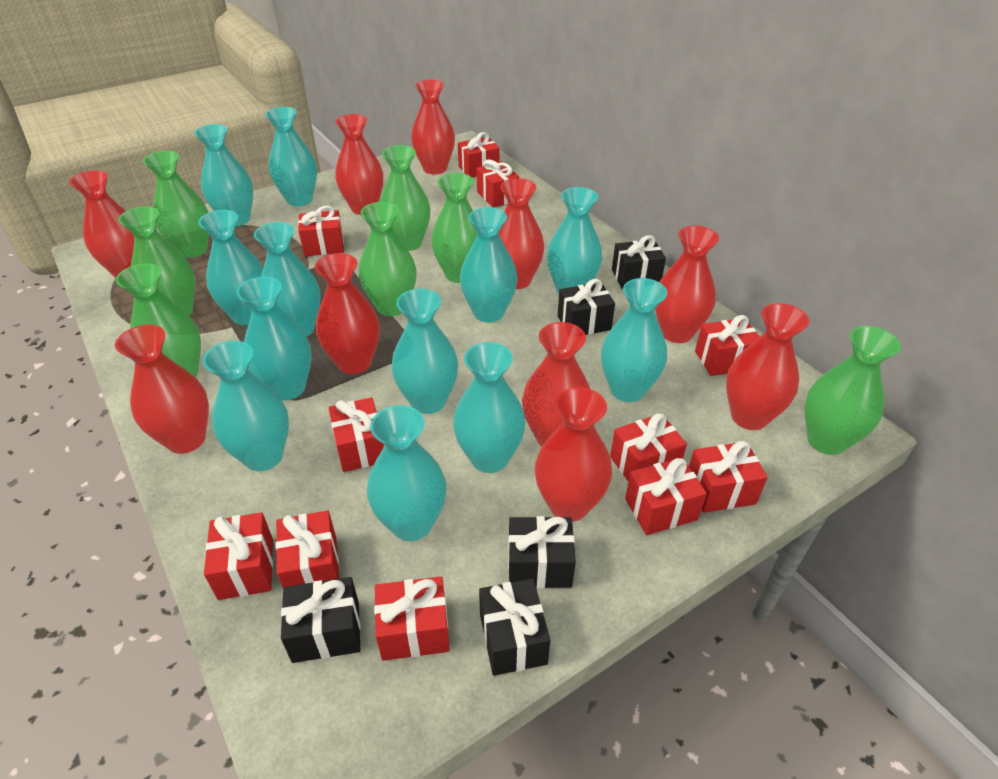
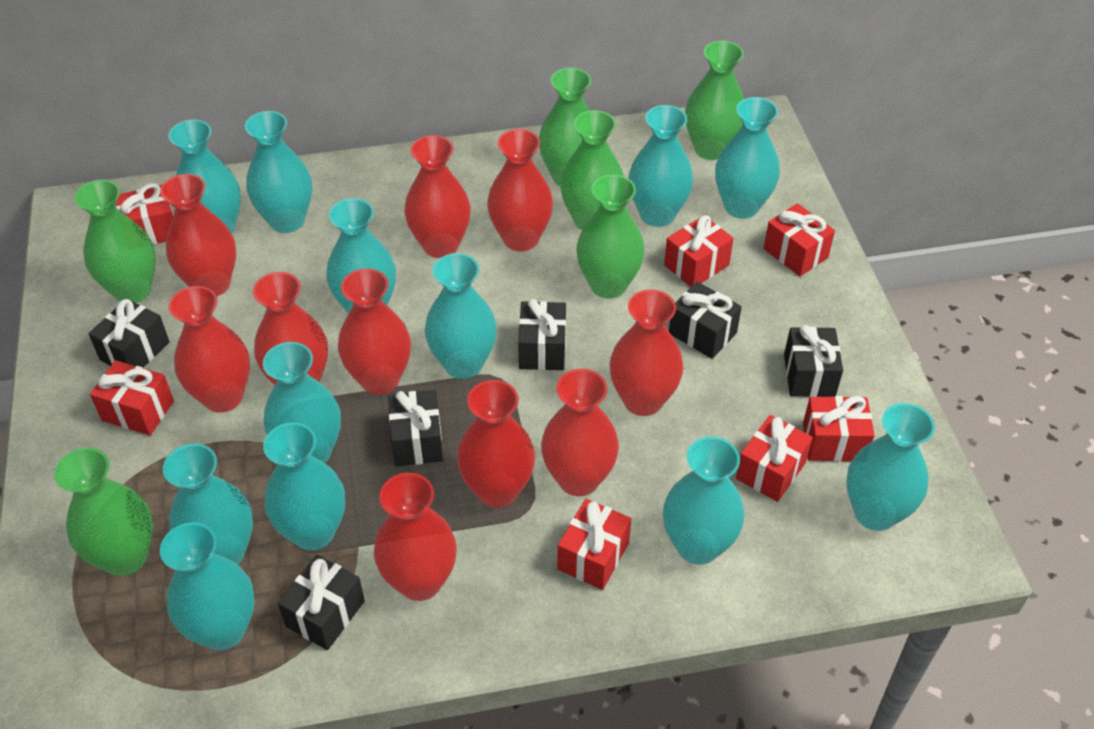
black gift: [281,577,360,663] [479,579,550,676] [508,516,576,588] [558,279,615,335] [612,235,666,289] = 5 -> [88,299,169,368] [278,555,365,650] [388,390,443,466] [518,299,566,370] [669,282,742,359] [784,325,843,397] = 6
green vase: [116,263,201,377] [118,206,195,316] [143,151,209,258] [359,202,416,316] [380,145,430,251] [431,173,477,283] [805,326,901,455] = 7 -> [54,448,153,576] [74,180,156,303] [539,68,591,186] [560,110,624,230] [576,174,645,299] [685,41,744,160] = 6
red gift: [204,512,273,600] [276,510,339,588] [298,206,344,256] [329,397,384,472] [374,576,450,661] [458,132,499,178] [477,160,519,208] [610,413,687,482] [625,457,707,535] [689,441,768,513] [695,315,760,376] = 11 -> [90,360,174,435] [116,183,174,245] [557,499,631,590] [664,215,734,287] [736,415,813,502] [763,203,835,276] [803,396,875,462] = 7

